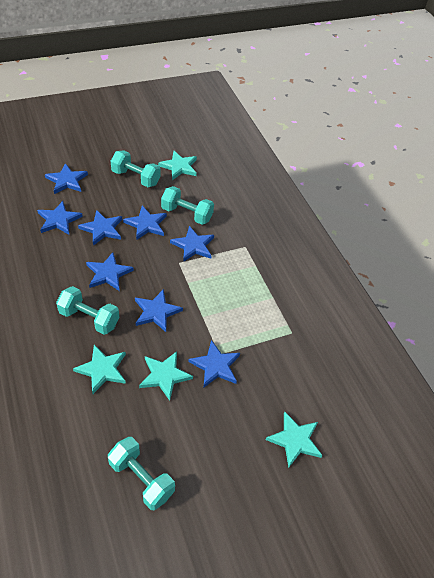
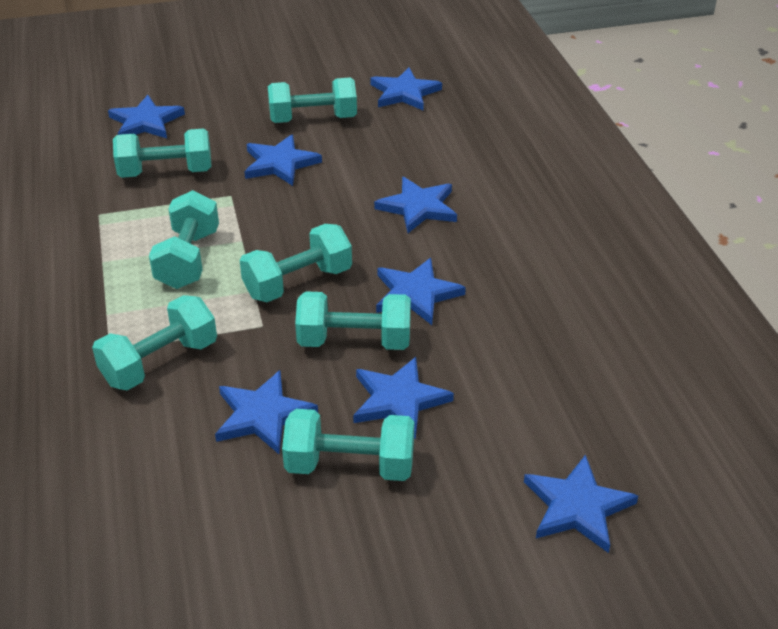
turquoise dumbbell: [56,286,120,335] [108,437,175,510] [111,150,161,187] [161,186,214,225] = 4 -> [92,295,217,391] [113,128,212,178] [149,190,219,289] [240,224,352,302] [268,77,357,123] [282,409,414,481] [295,291,411,350] = 7
turquoise star: [73,345,126,394] [139,351,193,401] [158,151,197,180] [266,412,323,468] = 4 -> none = 0

